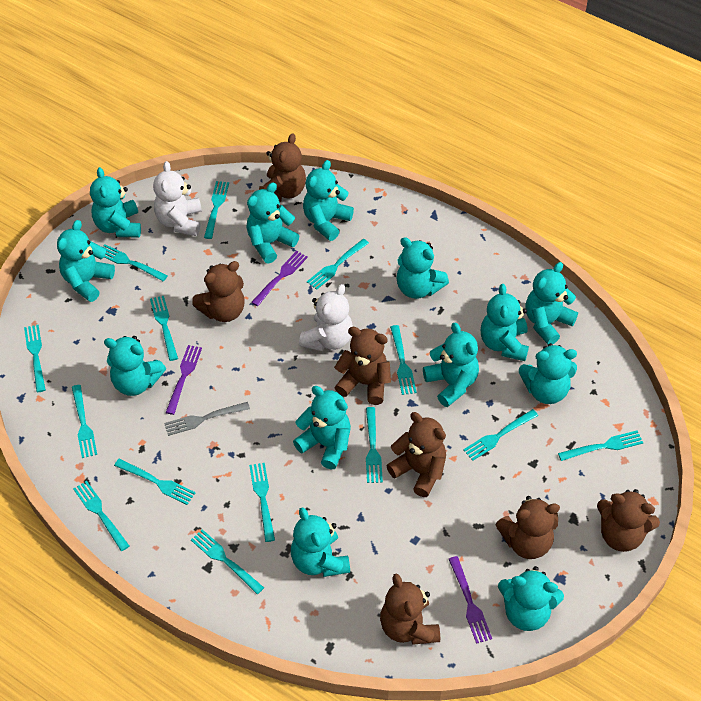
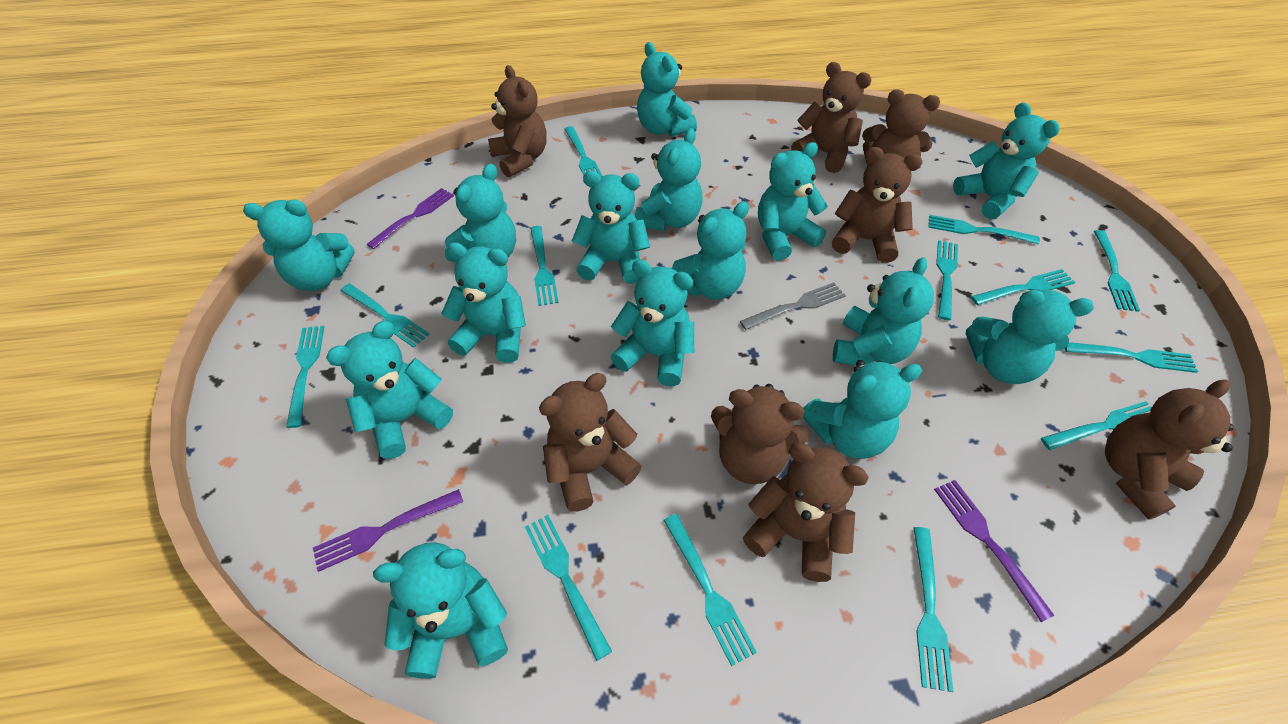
brown teddy bear: [192,261,244,322] [259,133,306,202] [334,327,391,405] [380,574,440,645] [386,412,446,497] [495,496,560,559] [597,489,660,552] = 7 -> [488,65,547,177] [539,373,642,512] [711,384,809,484] [743,443,869,582] [791,62,871,173] [832,147,922,263] [862,89,940,166] [1105,379,1234,520] = 8
turquoise fork: [24,325,46,392] [72,385,97,458] [73,481,129,551] [103,244,168,281] [114,459,196,505] [150,296,178,361] [191,529,264,594] [204,181,229,239] [249,463,275,542] [307,239,369,290] [366,407,383,483] [390,325,417,395] [463,409,538,461] [558,430,643,461] = 14 -> [286,325,324,428] [340,284,430,348] [525,515,612,661] [530,226,559,306] [564,126,602,177] [663,514,757,666] [913,527,954,692] [928,215,1040,244] [936,240,958,320] [971,269,1075,305] [1041,401,1152,450] [1064,342,1198,373] [1094,230,1140,312] = 13
turquoise teddy bear: [57,220,115,302] [90,167,141,238] [104,336,166,396] [246,182,299,264] [291,507,350,577] [293,386,351,470] [303,160,354,241] [397,237,449,299] [423,323,479,407] [481,284,529,361] [498,566,564,631] [519,343,577,404] [525,262,578,344] = 13 -> [243,199,355,291] [326,321,453,459] [373,542,508,679] [441,243,526,363] [445,164,516,262] [572,171,650,284] [611,259,694,387] [635,128,702,231] [637,42,697,137] [671,201,749,300] [758,142,828,261] [803,360,922,459] [833,257,934,366] [953,102,1060,219] [966,290,1094,384] = 15
white teddy bear: [153,161,202,236] [299,284,353,351] = 2 -> none = 0

